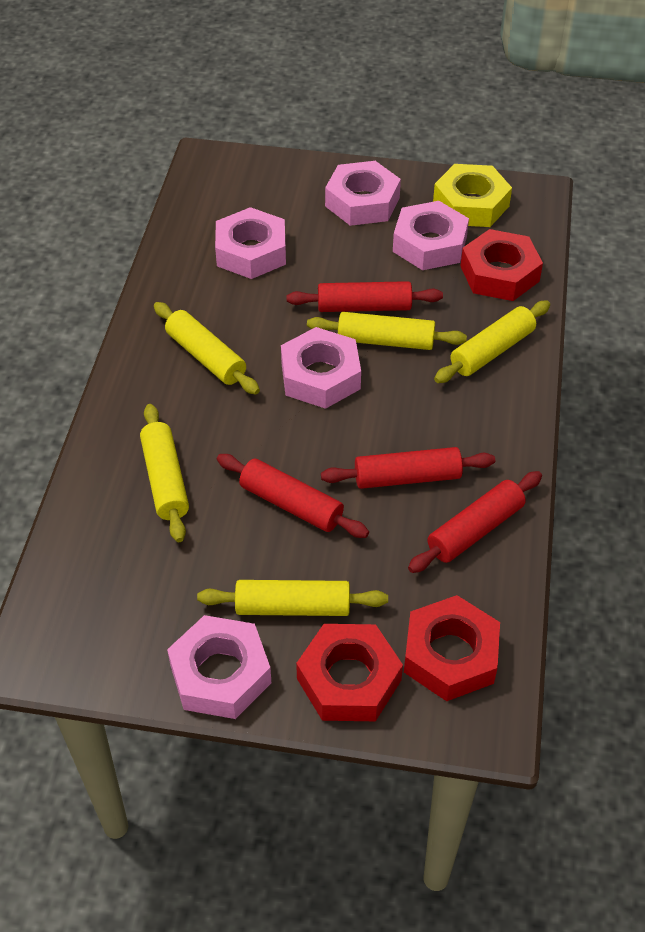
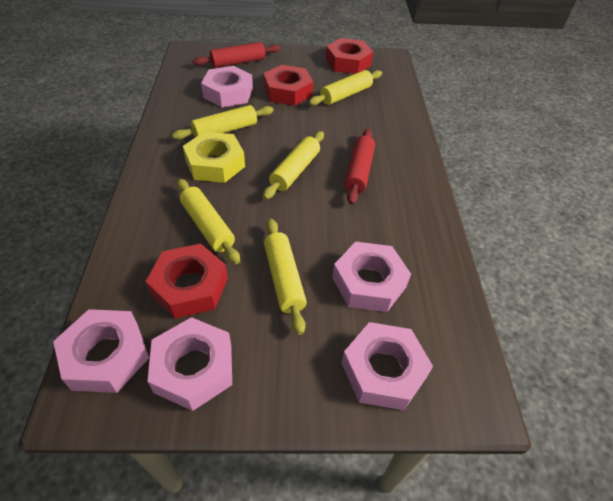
red rolling pin: [217,454,369,538] [287,281,443,312] [321,447,495,489] [408,471,542,573] = 4 -> [193,42,280,68] [345,129,375,204] = 2

